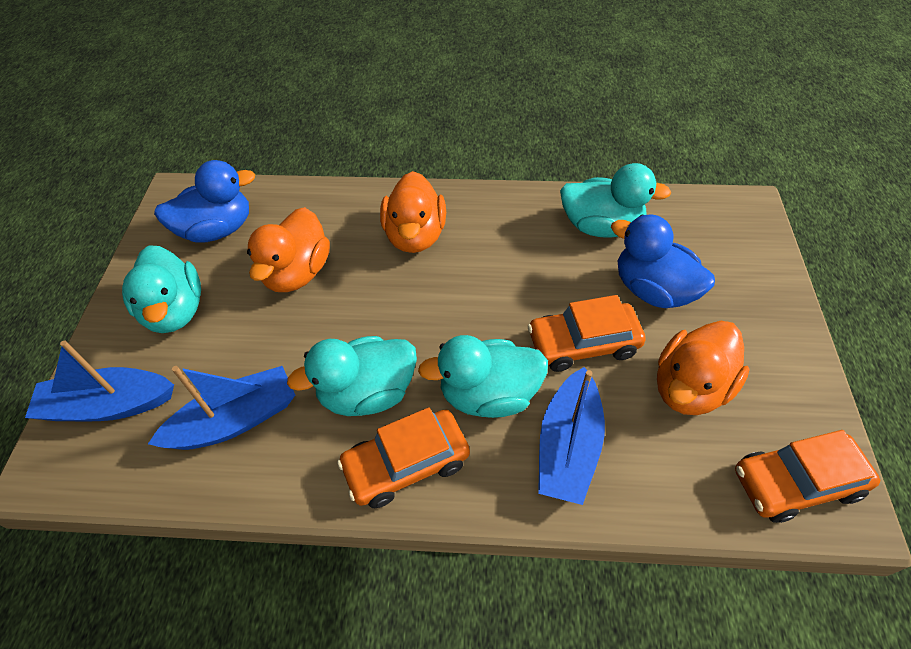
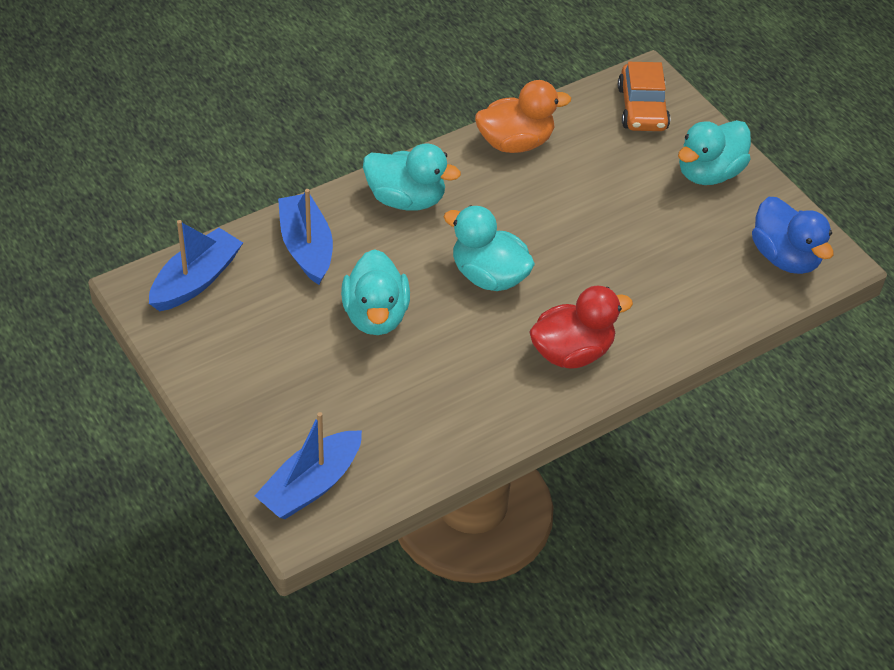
blue duck: [154,160,255,243] [611,215,715,308] = 2 -> [752,197,834,274] = 1
orange car: [337,407,470,508] [528,295,646,372] [735,430,880,523] = 3 -> [618,62,670,131] = 1
orange duck: [247,207,330,292] [380,171,446,253] [657,321,750,415] = 3 -> [475,80,571,153] = 1
red duck: none = 0 -> [529,286,633,369] = 1

